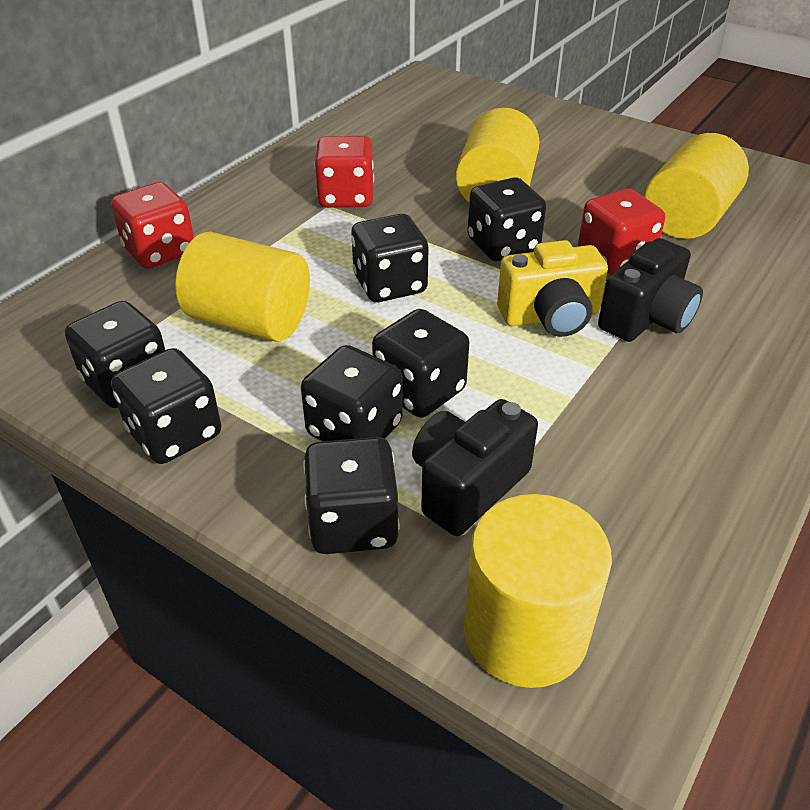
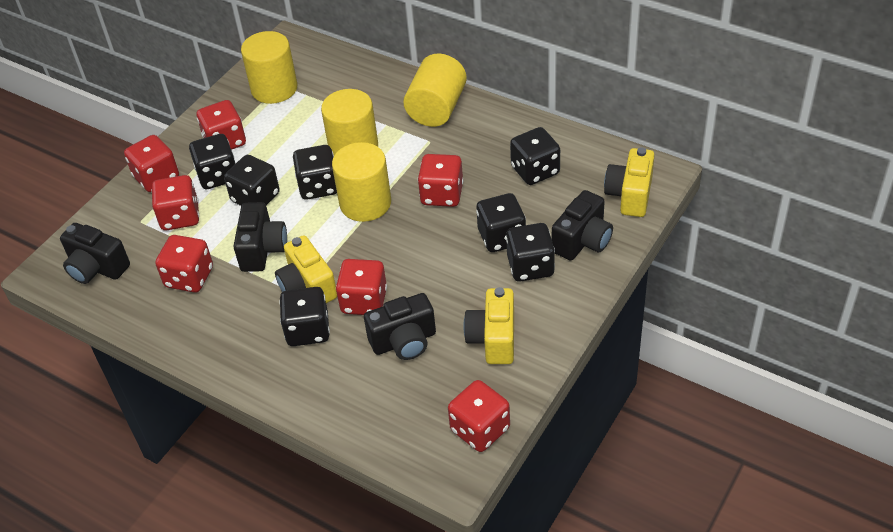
black camera: [412,399,538,536] [598,238,703,342] = 2 -> [60,223,130,284] [233,202,287,272] [364,293,436,360] [552,190,613,261] = 4
red dice: [111,182,194,269] [314,136,374,208] [578,188,665,274] = 3 -> [124,135,179,192] [152,175,199,230] [155,235,213,293] [196,100,246,150] [336,259,387,315] [418,154,463,207] [448,380,510,452] = 7
yellow camera: [497,240,608,337] = 1 -> [275,235,337,303] [463,287,514,364] [604,147,654,217] = 3

